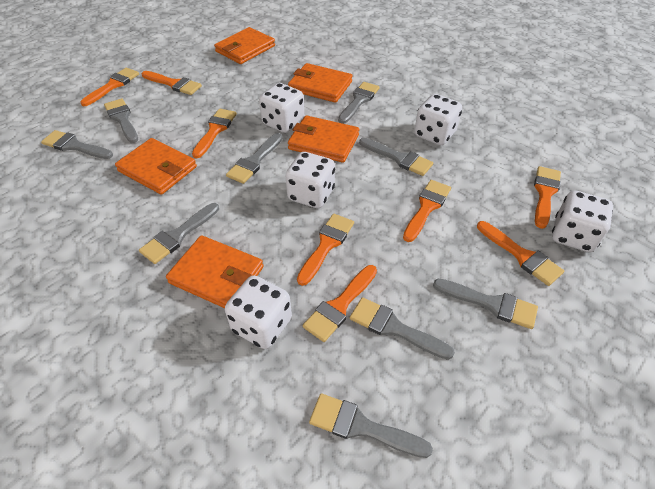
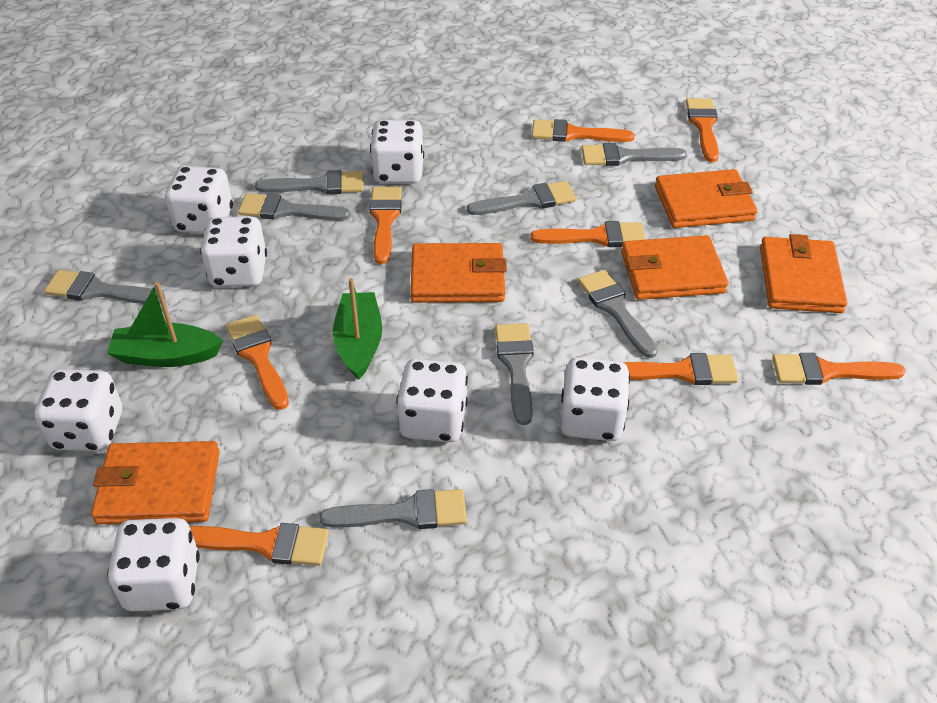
green boat: none = 0 -> [107,282,223,367] [333,278,382,380] = 2
grey brush: [41,130,113,159] [104,98,138,143] [139,203,219,264] [226,133,282,184] [309,393,433,458] [338,82,380,124] [350,297,455,360] [359,138,433,176] [433,279,538,329] = 9 -> [44,270,165,304] [238,193,351,221] [255,170,364,194] [320,489,467,529] [467,181,576,215] [495,323,534,425] [578,270,658,358] [581,143,687,166] = 8
white dice: [225,275,292,349] [259,83,304,133] [285,152,335,208] [414,94,462,145] [552,190,613,252] = 5 -> [35,369,122,451] [107,518,200,611] [165,166,233,234] [200,216,267,287] [370,120,424,184] [396,359,468,442] [560,358,630,441] = 7

